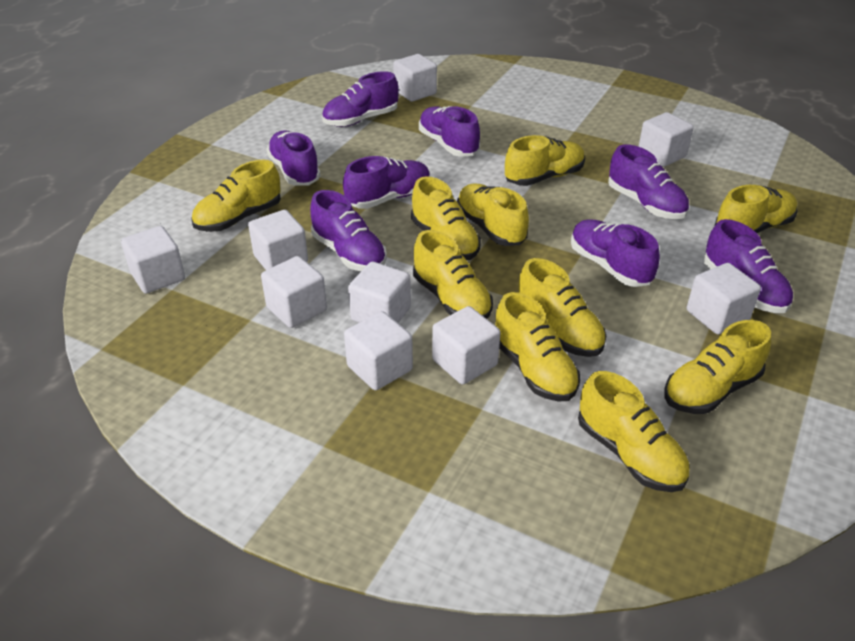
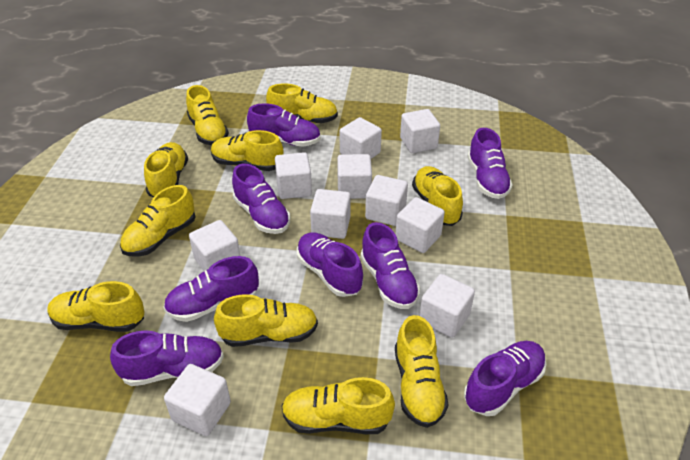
white cube: [121,226,185,294] [248,210,308,270] [261,256,327,328] [344,311,413,390] [348,262,411,323] [393,54,437,102] [432,306,501,385] [638,112,694,167] [687,263,761,334] = 9 -> [164,364,231,436] [189,220,240,271] [275,152,312,199] [310,189,351,239] [337,154,372,199] [340,117,382,159] [365,175,408,226] [395,197,445,253] [400,109,440,153] [420,274,475,338] = 10

